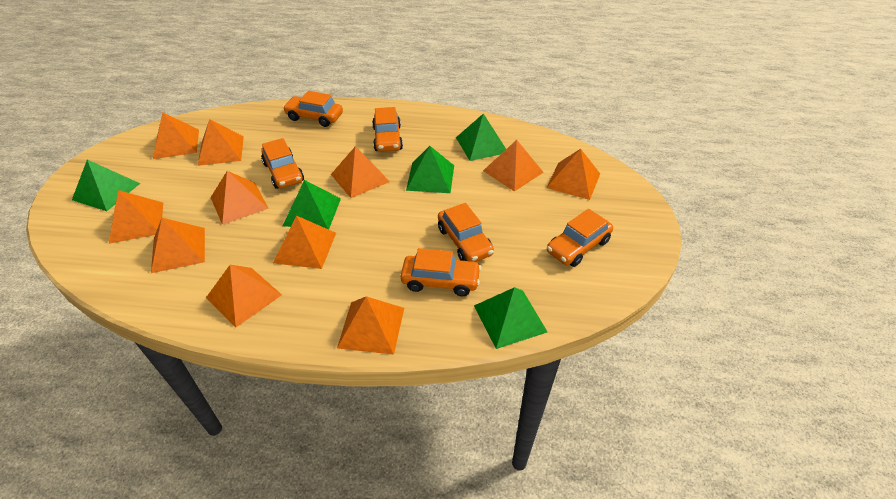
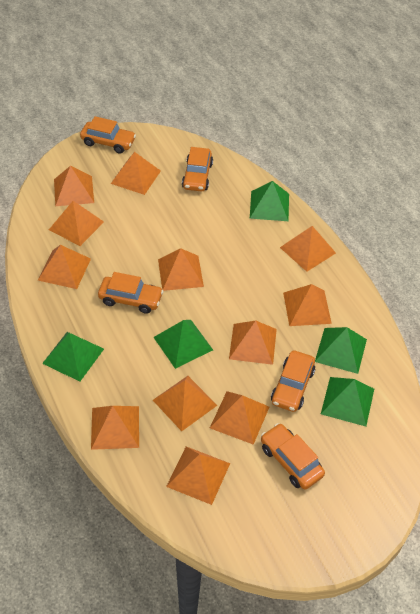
orange car: [261,138,304,189] [283,91,343,127] [372,107,403,152] [401,248,481,296] [438,203,494,262] [547,209,613,267] = 6 -> [80,116,136,154] [98,272,163,314] [182,147,213,191] [261,423,325,490] [271,350,315,412] = 5
orange pyramid: [109,190,163,244] [151,218,205,273] [153,113,199,159] [197,119,244,166] [206,265,282,327] [210,171,269,225] [273,216,336,269] [331,146,390,198] [337,296,404,355] [483,140,543,192] [546,149,600,200] = 11 -> [38,245,91,289] [49,201,104,246] [54,166,94,206] [91,406,139,450] [111,152,161,195] [153,376,217,431] [158,248,204,291] [166,446,230,505] [210,391,269,445] [229,321,277,365] [280,226,336,272] [283,284,332,326] = 12

